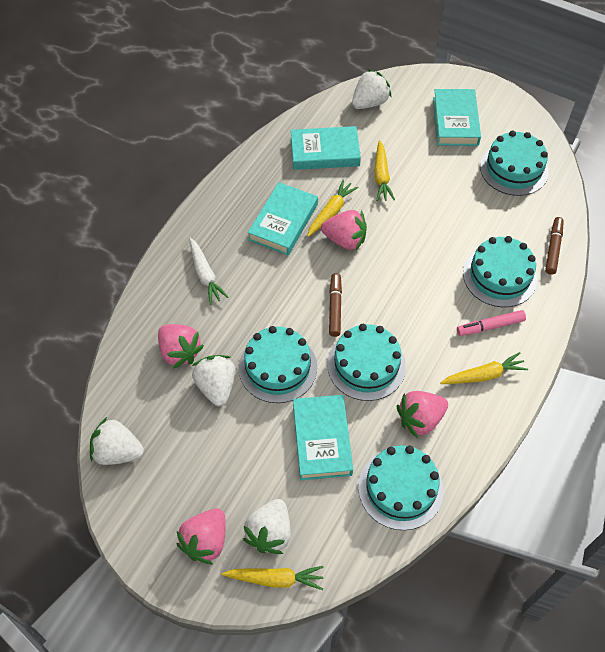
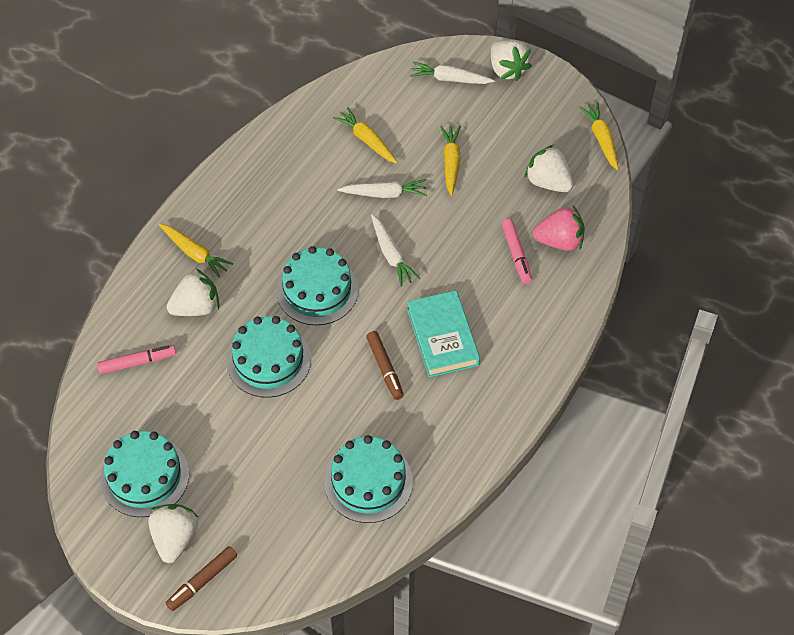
pink marker: [457,310,526,336] = 1 -> [97,345,176,374] [502,219,532,284] = 2
pink strawberry: [158,324,204,369] [176,509,226,564] [321,210,367,250] [397,391,448,438] = 4 -> [533,206,585,251] = 1
turquoise book: [248,182,318,255] [291,126,361,170] [293,395,353,480] [433,89,481,146] = 4 -> [407,291,480,377] = 1
turquoise cake: [239,326,317,403] [327,324,406,401] [358,445,443,530] [463,236,537,307] [480,131,549,196] = 5 -> [100,431,189,517] [226,316,311,398] [277,246,358,325] [324,435,413,523] = 4
white carrot: [189,238,229,305] = 1 -> [338,179,427,198] [371,214,420,287] [410,62,495,84] = 3

